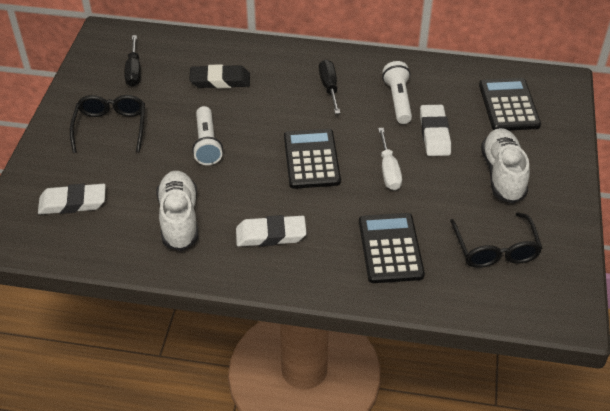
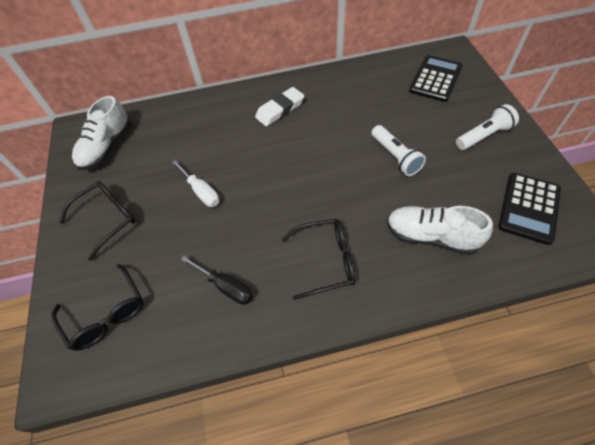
black calculator: [284,129,341,189] [359,213,425,283] [479,78,541,130] = 3 -> [409,55,463,102] [498,172,561,245] = 2
black eraser: [189,64,250,88] = 1 -> none = 0
black glasses: [70,95,145,153] [450,212,542,268] = 2 -> [52,264,144,351] [59,181,135,261] [282,219,355,300] = 3
black screwdriver: [124,35,141,87] [319,59,340,114] = 2 -> [180,256,253,305] = 1
white eraser: [38,184,106,214] [236,215,307,247] [420,105,451,156] = 3 -> [255,87,304,126] = 1

